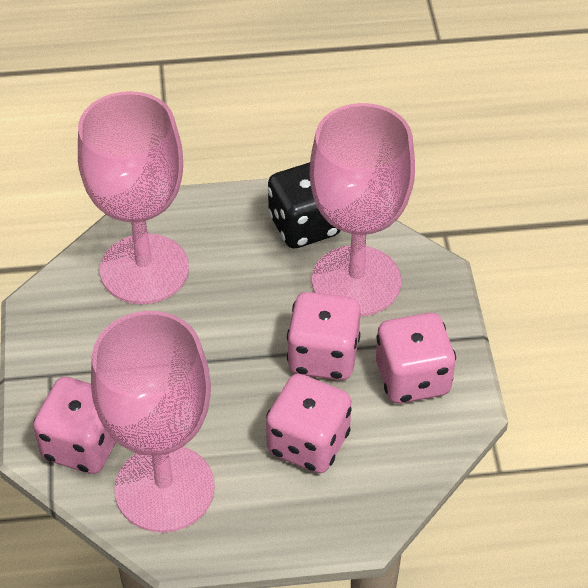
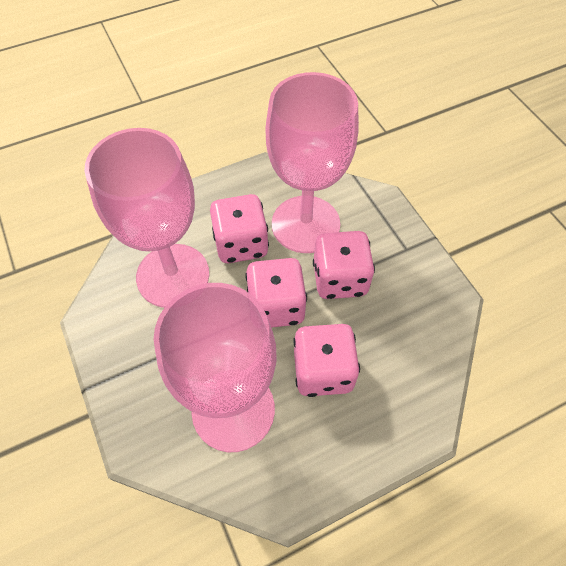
black dice: [268,162,341,249] = 1 -> none = 0

